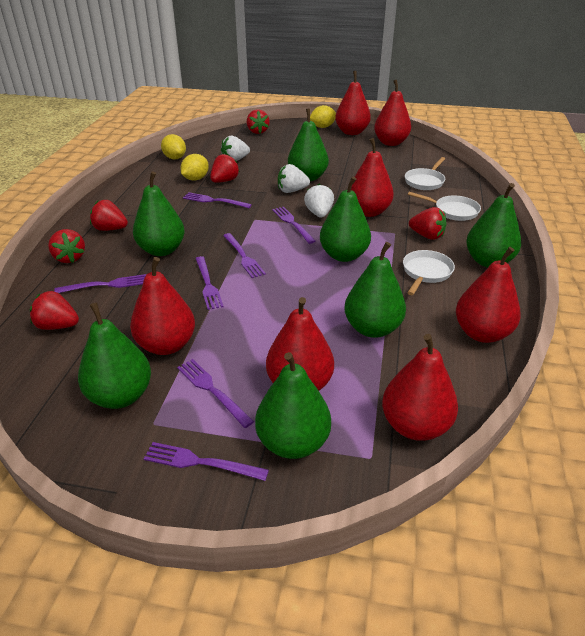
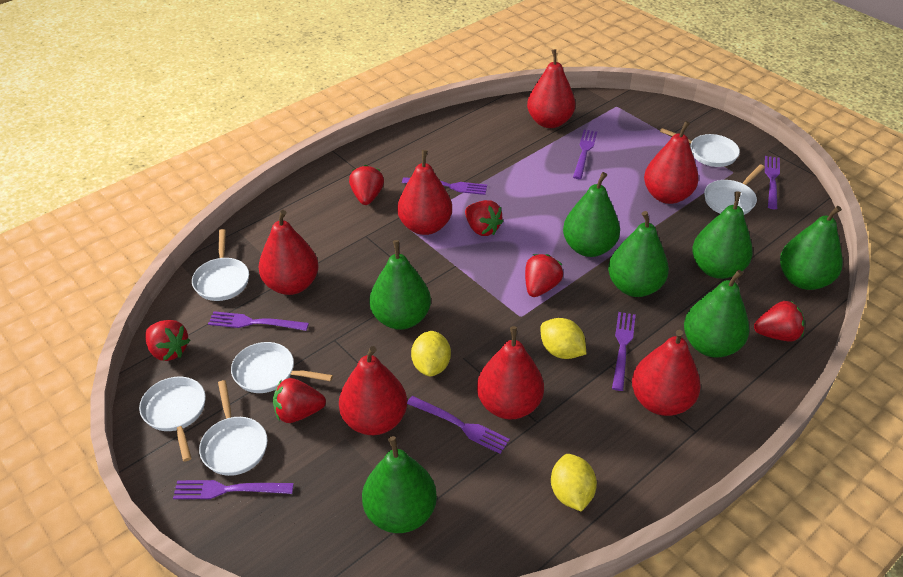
white pan: [403,250,455,295] [405,157,445,190] [408,192,481,221] = 3 -> [139,377,206,462] [192,229,249,301] [199,380,268,476] [231,342,333,393] [660,128,740,167] [704,164,765,215] = 6
white strawberry: [221,136,250,161] [278,164,310,193] [304,184,334,218] = 3 -> none = 0

